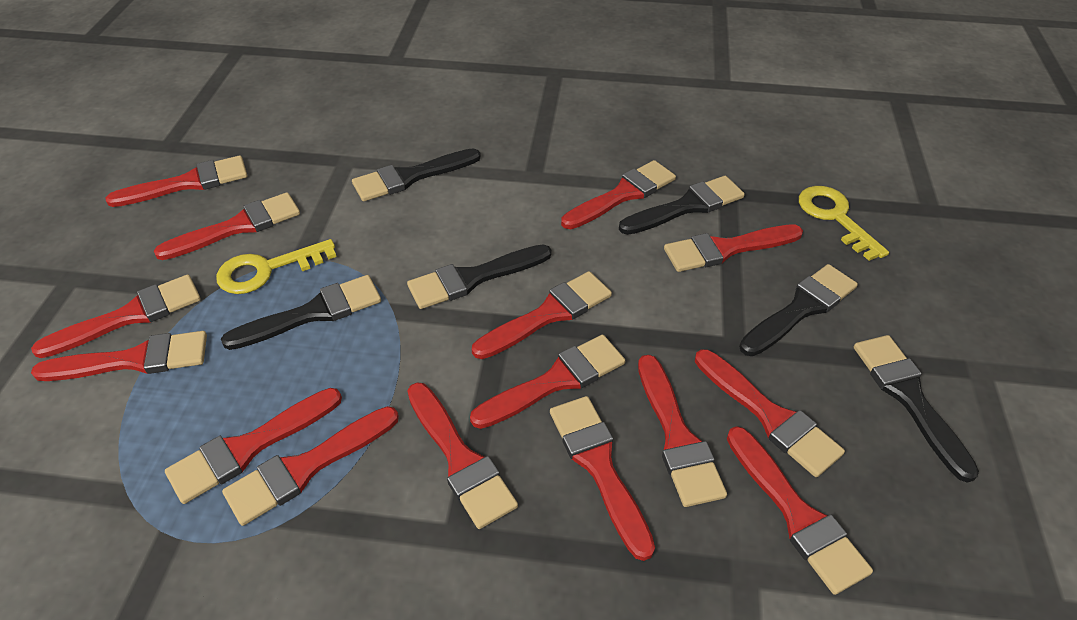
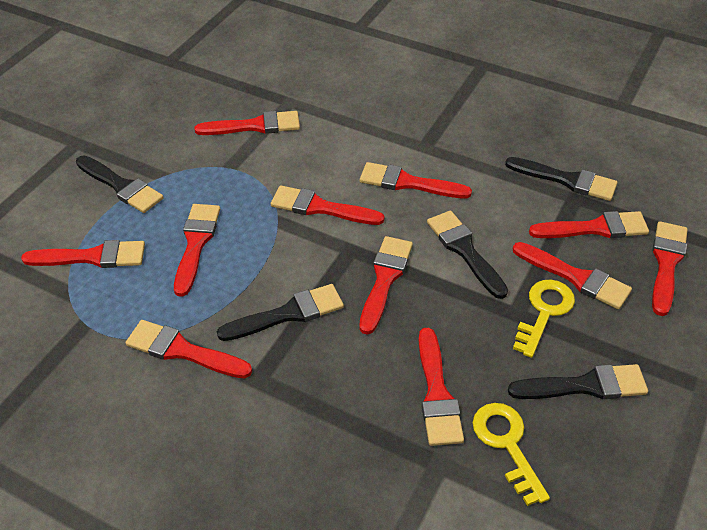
black brush: [221,275,381,350] [352,148,481,201] [407,244,551,309] [619,176,745,235] [739,264,858,356] [854,335,979,483] = 6 -> [76,155,164,213] [217,284,344,341] [427,211,508,299] [505,157,618,201] [508,364,648,399] = 5
red brush: [31,274,201,358] [31,331,207,381] [106,156,247,207] [154,192,300,260] [165,388,342,504] [222,406,399,526] [407,382,518,529] [470,335,625,429] [472,271,612,359] [550,396,655,561] [561,160,676,229] [638,355,727,507] [664,224,803,272] [695,349,845,477] [727,426,873,595] = 15 -> [21,240,145,268] [126,320,252,379] [174,204,220,297] [195,111,300,135] [271,185,385,225] [359,236,413,335] [360,162,472,198] [419,328,464,446] [513,242,632,309] [529,211,649,238] [652,221,688,316] = 11

